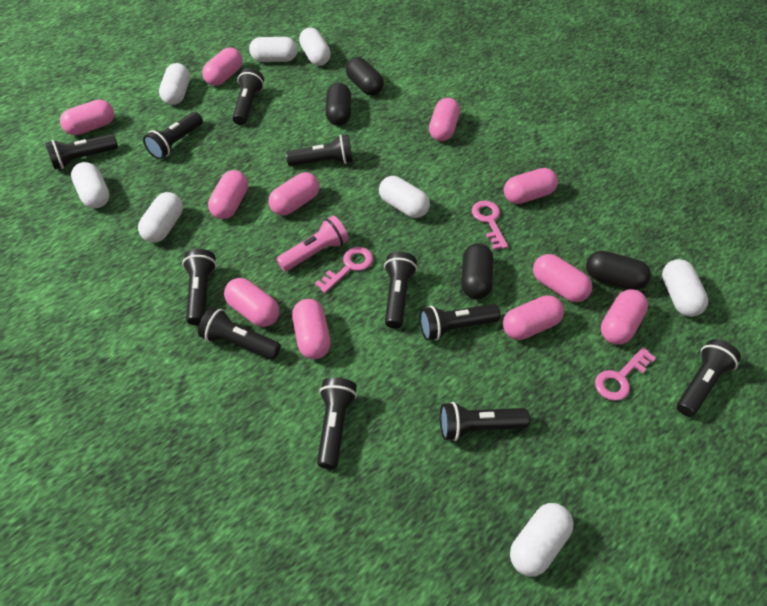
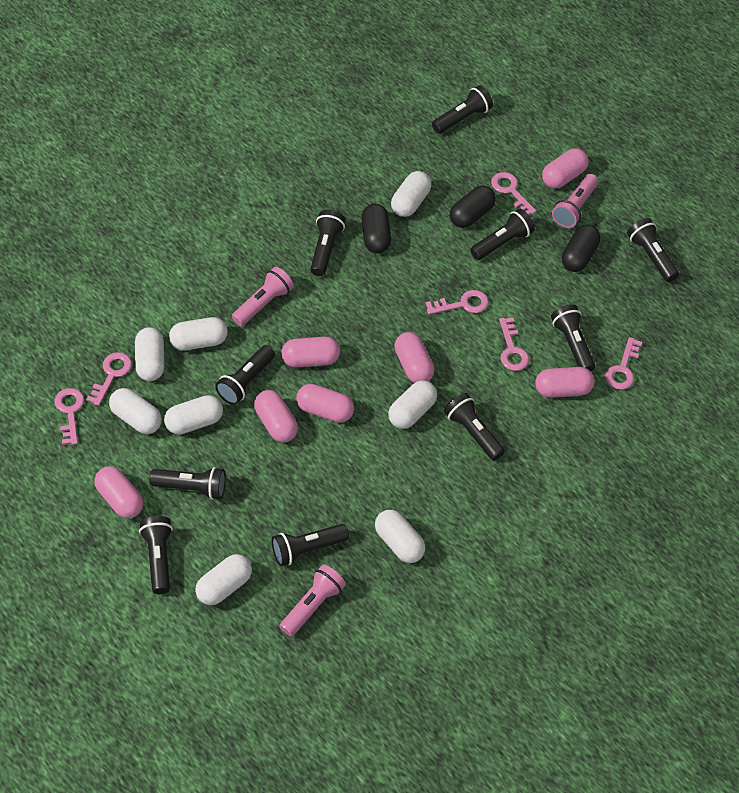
black capsule: [325,83,351,126] [346,57,384,96] [461,243,493,299] [586,251,651,290] = 4 -> [361,204,391,254] [450,185,496,228] [562,225,601,272] = 3
black flashlight: [45,134,118,170] [143,112,203,159] [182,249,217,325] [198,307,281,360] [232,68,264,125] [286,135,353,166] [317,377,357,469] [384,252,417,329] [419,304,500,341] [440,402,530,441] [677,339,741,417] = 11 -> [139,516,173,594] [149,467,226,500] [215,345,275,405] [272,524,349,566] [310,210,345,276] [432,85,493,134] [444,393,505,461] [470,209,535,260] [551,304,595,372] [627,218,679,282] = 10
pink capsule: [60,100,114,135] [202,47,243,86] [208,170,248,219] [224,278,279,327] [268,172,319,216] [292,299,331,359] [429,98,460,141] [503,295,564,340] [504,168,558,204] [533,254,592,302] [601,289,648,345] = 11 -> [94,466,143,518] [254,390,298,443] [281,336,340,368] [296,384,354,423] [394,332,434,383] [535,367,594,398] [542,148,588,188] = 7
pink flashlight: [276,215,349,272] = 1 -> [232,267,294,326] [280,564,346,637] [552,174,598,228] = 3
pink key: [315,247,373,293] [472,201,508,250] [595,347,656,401] = 3 -> [54,388,84,445] [86,352,132,406] [426,290,489,315] [491,172,536,215] [499,317,529,371] [605,337,642,390] = 6

